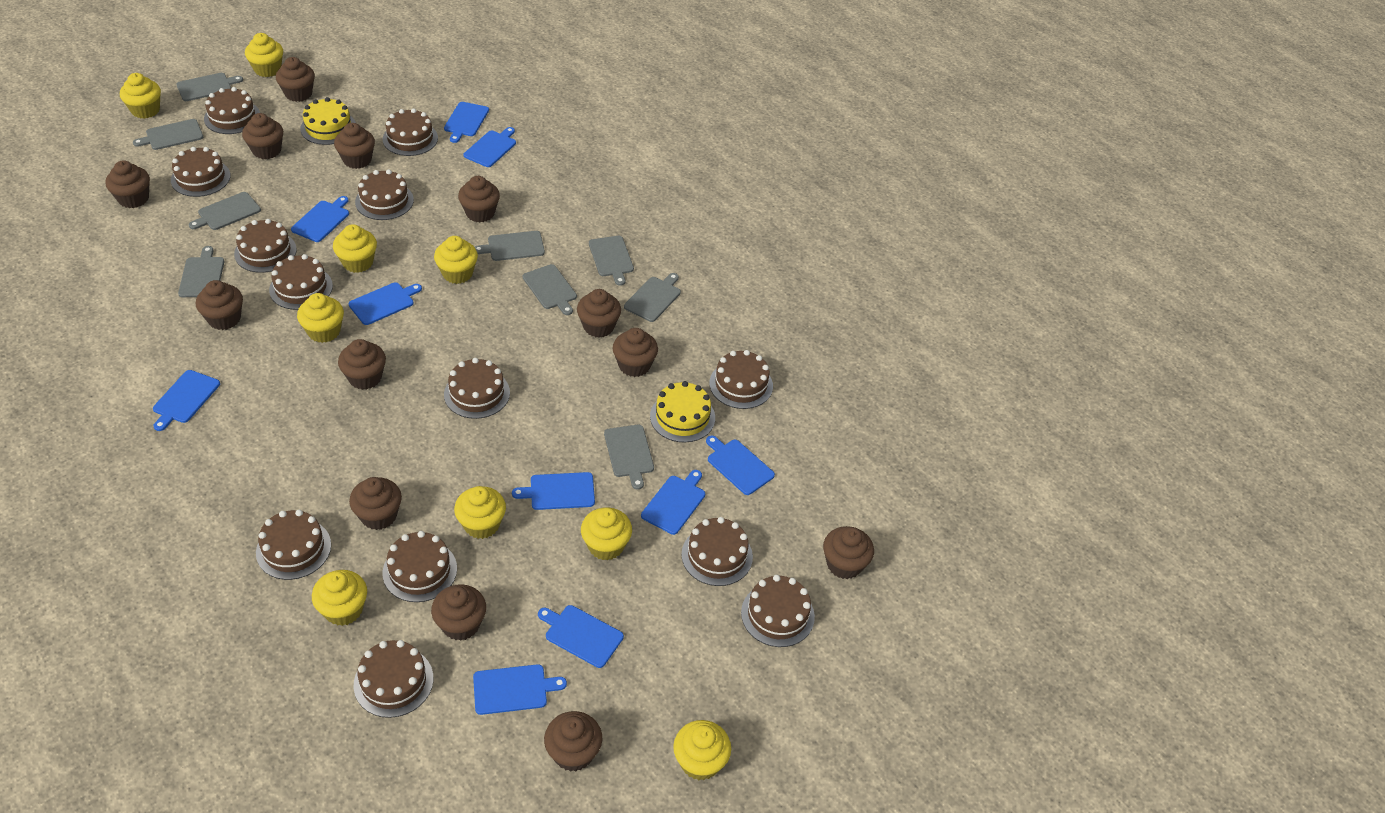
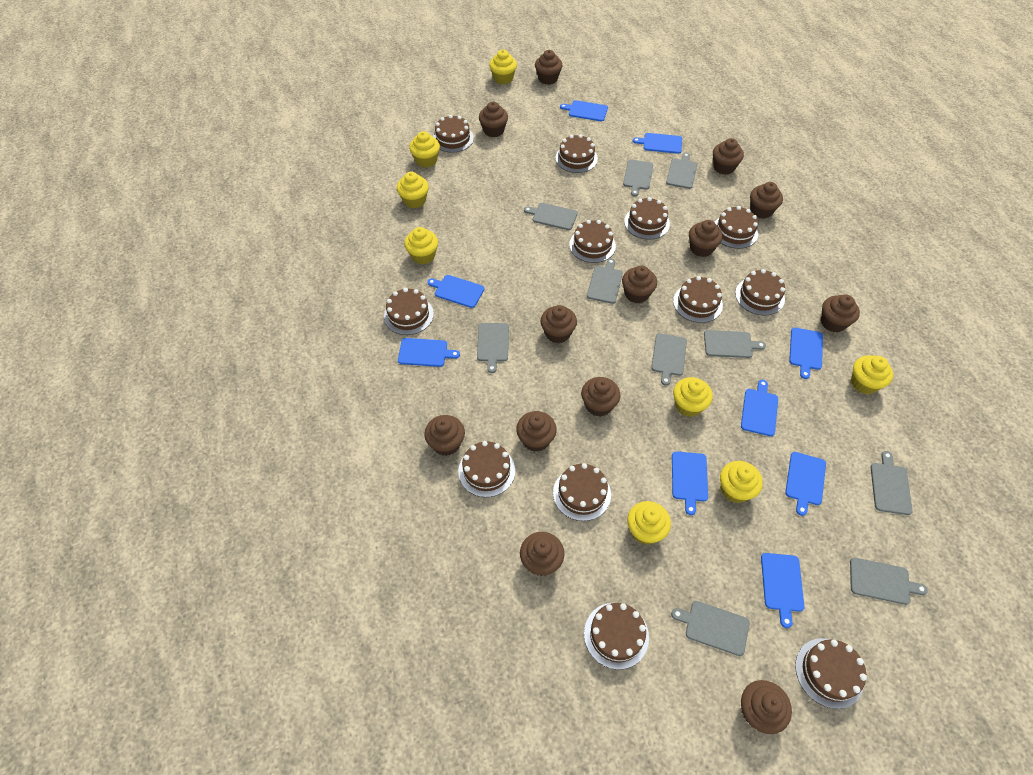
blue cutting board: [153,370,220,431] [291,196,349,242] [349,282,422,325] [444,102,489,143] [464,127,516,167] [473,664,567,715] [512,472,595,510] [538,605,624,668] [641,470,705,535] [706,436,775,495] = 10 -> [398,338,460,367] [427,275,485,308] [560,100,608,122] [633,133,682,154] [672,451,708,515] [741,380,778,436] [761,553,804,628] [785,452,826,516] [789,327,823,379] = 9
brown cake: [171,147,231,197] [204,87,260,134] [234,219,297,273] [256,510,331,580] [269,254,333,310] [354,640,433,718] [355,170,414,220] [383,108,438,156] [383,531,457,602] [444,358,510,419] [681,517,753,586] [710,350,773,409] [741,575,815,647] = 13 -> [384,288,434,335] [433,115,474,153] [458,441,515,497] [553,463,611,521] [555,134,598,173] [569,220,616,263] [584,603,649,670] [624,197,670,239] [673,276,723,323] [715,206,758,249] [735,269,785,316] [795,638,867,709] = 12
grey cutting board: [133,119,203,150] [176,73,243,101] [178,246,224,297] [189,192,261,230] [475,231,545,261] [523,264,577,315] [589,236,634,286] [604,425,654,490] [624,273,681,322] = 9 -> [477,323,509,373] [524,203,578,230] [587,258,623,304] [623,159,653,196] [651,333,687,386] [666,153,697,189] [671,601,750,656] [704,330,766,358] [850,558,928,605] [871,451,912,515] = 10
yellow cake: [300,97,356,145] [650,381,715,443] = 2 -> none = 0
yellow cupcake: [120,73,161,119] [245,33,283,77] [297,293,344,343] [312,570,367,626] [333,224,377,273] [434,236,478,284] [454,486,506,539] [581,507,632,560] [673,720,731,780] = 9 -> [397,172,429,208] [404,227,438,264] [409,131,440,168] [489,50,517,84] [627,501,671,545] [673,377,713,417] [720,461,763,503] [851,355,893,394] = 8

